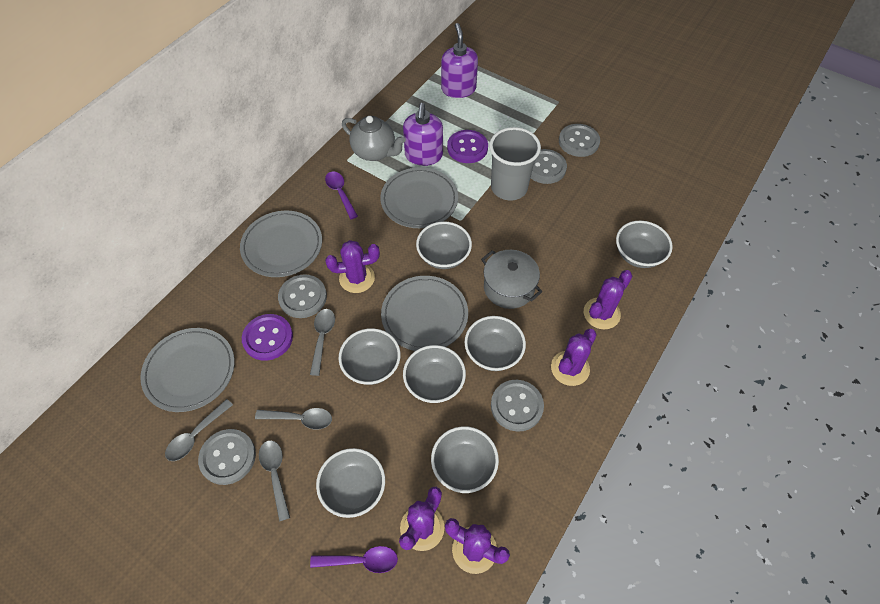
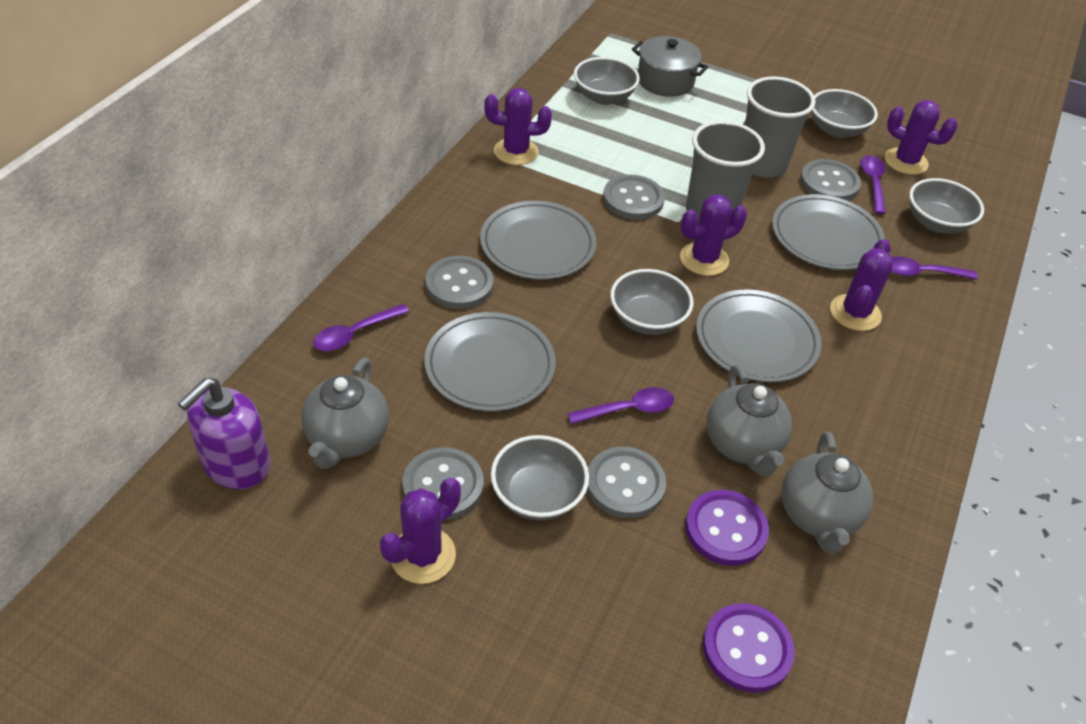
grey bowl: [316,448,385,518] [339,328,401,385] [403,345,466,403] [416,222,472,269] [431,426,499,493] [464,316,526,371] [616,221,673,268] = 7 -> [491,435,589,521] [574,57,640,105] [610,269,694,335] [811,89,878,138] [909,178,984,234] = 5
grey cup: [489,127,541,200] = 1 -> [686,121,765,222] [745,76,816,178] = 2
grey spoon: [165,399,233,461] [255,408,332,430] [259,440,290,521] [310,309,335,376] = 4 -> none = 0
grey teapot: [342,116,406,161] = 1 -> [301,358,389,469] [707,365,792,477] [782,431,873,554] = 3
purple soap dispenser: [403,103,443,166] [441,23,478,98] = 2 -> [177,378,271,489] = 1
purple spoon: [310,546,398,573] [325,172,358,219] = 2 -> [313,304,409,351] [567,387,674,424] [861,155,886,214] [891,257,978,280] = 4

